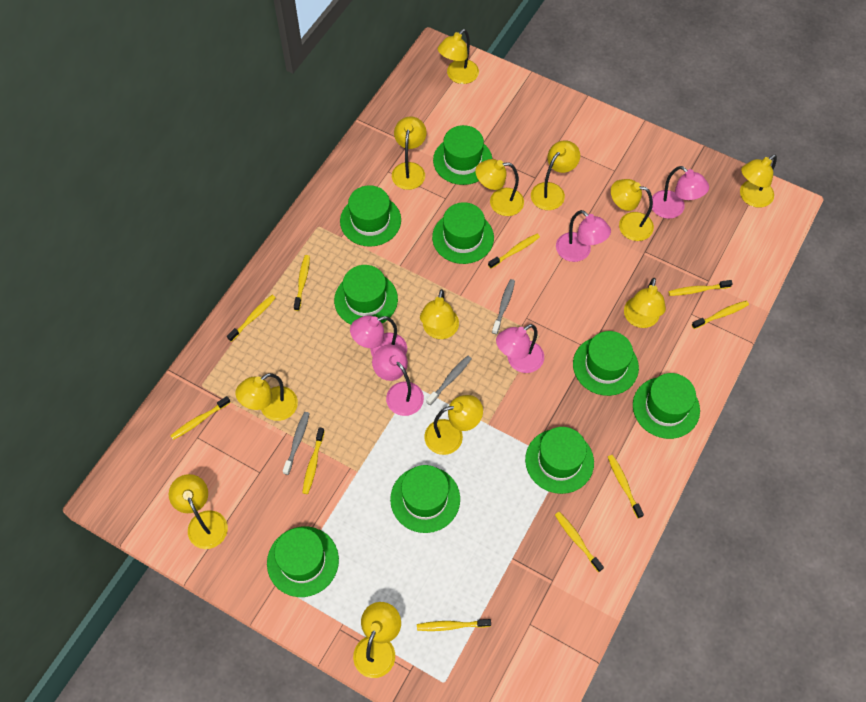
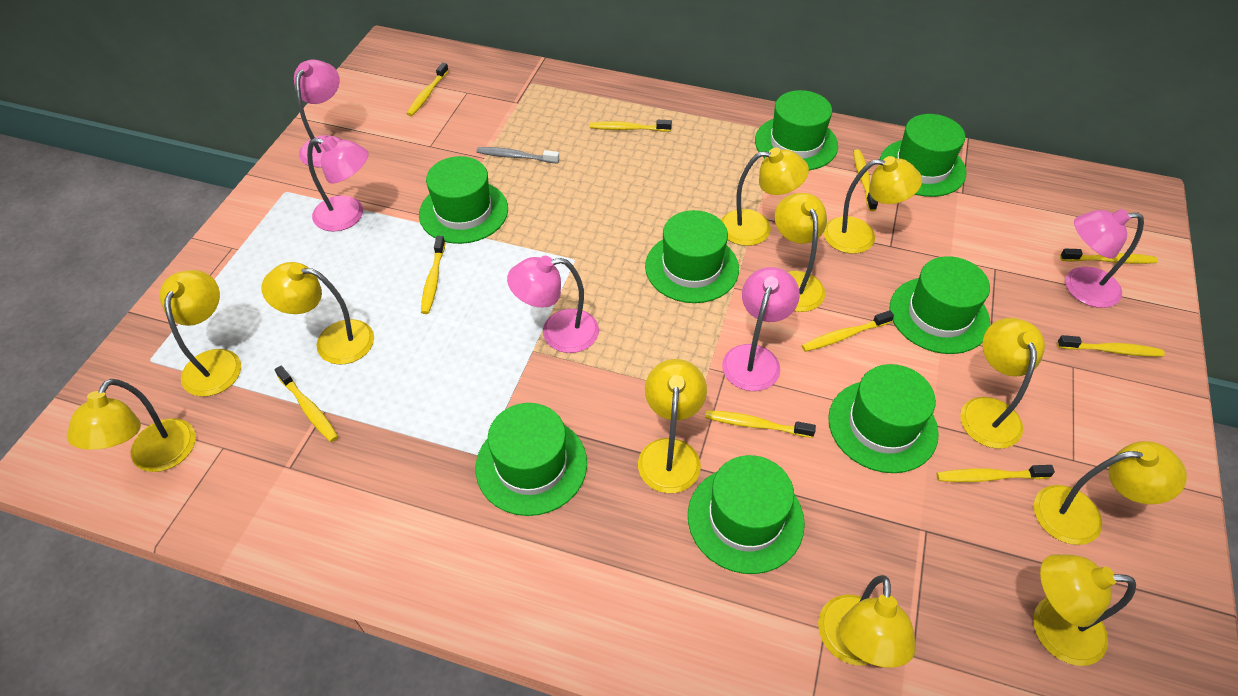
green hat: [267,527,339,597] [334,265,398,325] [340,185,401,247] [390,465,460,533] [432,202,494,264] [433,125,492,185] [525,427,594,494] [573,331,639,396] [633,373,700,439] = 9 -> [419,156,508,244] [476,403,587,516] [645,210,739,303] [688,455,805,574] [755,90,838,170] [828,364,939,473] [880,114,966,197] [890,256,990,354] = 8
grey toothbrush: [283,412,310,475] [426,355,472,405] [492,279,515,334] = 3 -> [476,147,559,163] = 1
yellow lamp: [169,474,228,549] [235,373,298,421] [353,602,401,678] [392,117,426,190] [420,289,459,339] [424,395,483,455] [438,29,479,84] [475,159,524,216] [531,140,580,210] [611,179,654,241] [624,278,666,328] [740,155,777,208] = 12 -> [66,379,196,472] [160,270,241,397] [261,262,374,365] [638,359,707,493] [721,148,809,246] [775,193,827,312] [818,575,916,668] [823,156,922,254] [960,318,1045,449] [1033,554,1136,666] [1034,441,1187,545] = 11

